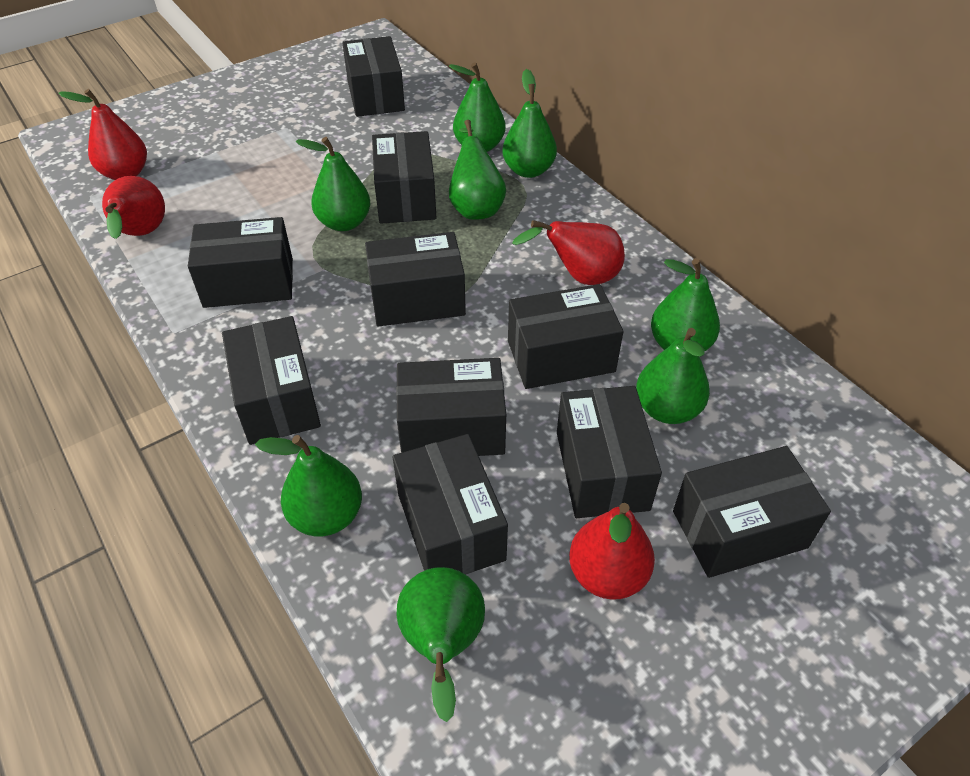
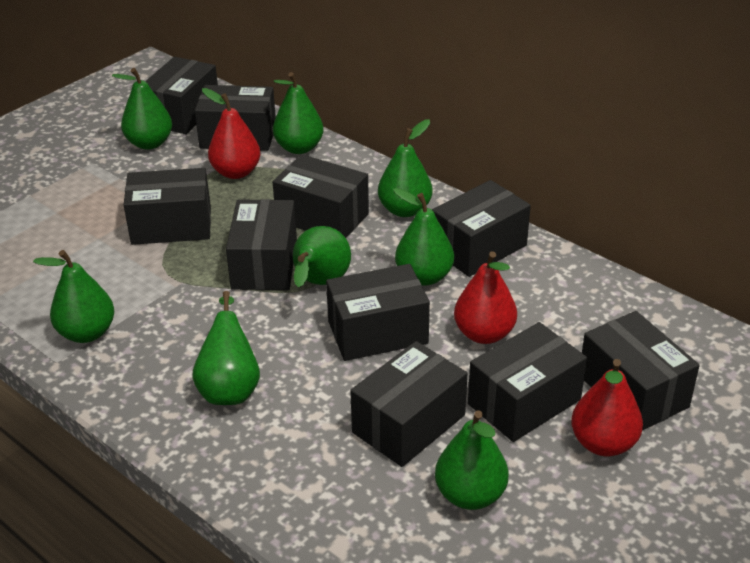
red pear: [58,89,147,180] [102,176,165,239] [512,220,625,285] [569,503,655,600] = 4 -> [202,88,261,179] [454,251,517,344] [571,359,643,456] = 3

